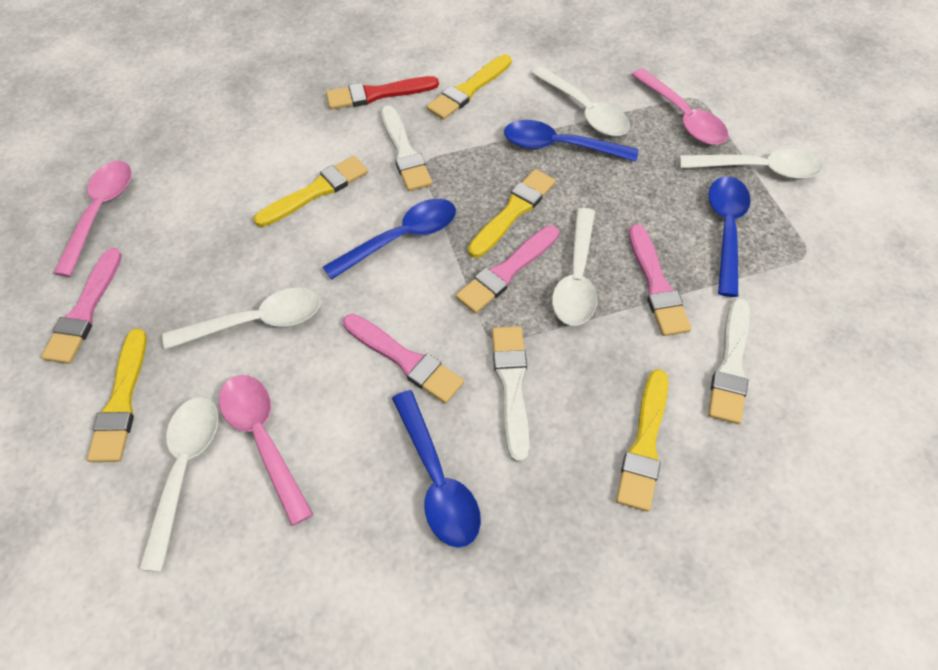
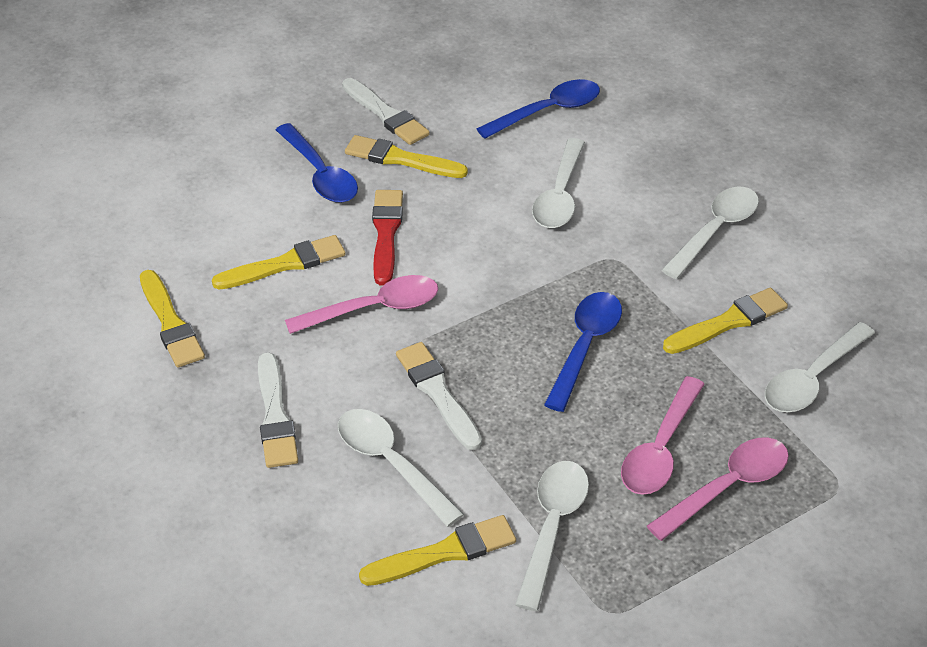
blue spoon: [323,199,456,280] [392,390,481,548] [504,120,638,162] [709,176,751,297] = 4 -> [276,123,358,203] [477,79,600,139] [544,292,622,412] = 3
pink brush: [41,248,122,364] [343,314,464,404] [456,225,559,313] [629,224,691,336] = 4 -> none = 0

